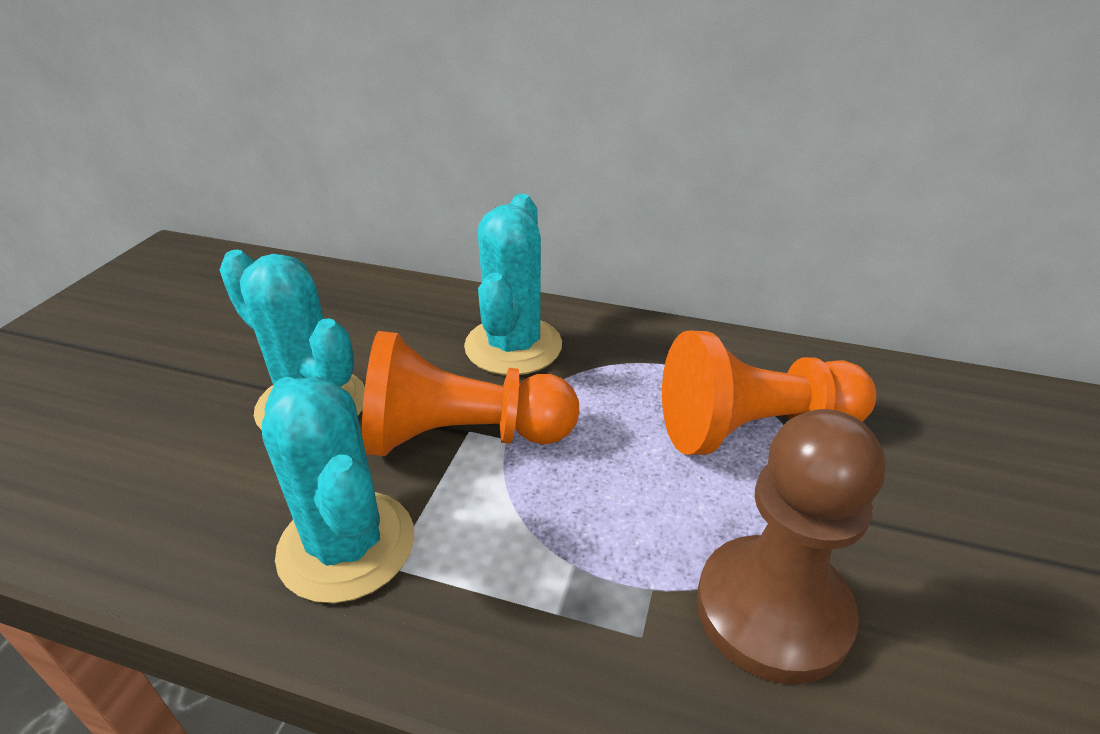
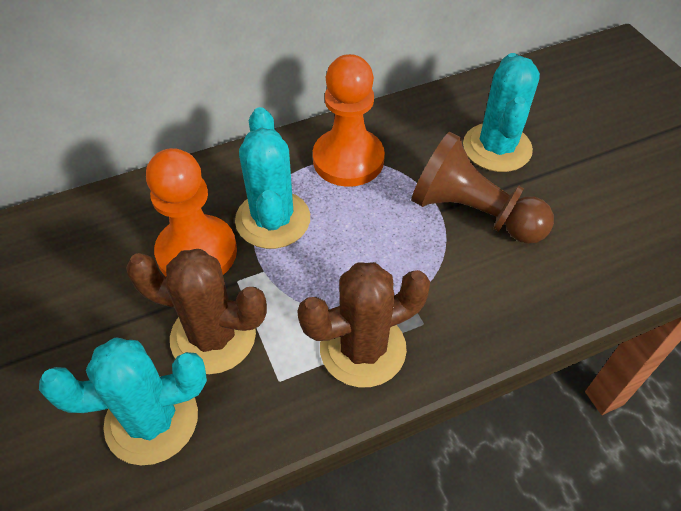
brown cactus: none = 0 -> [126,249,267,374] [297,262,430,387] = 2

